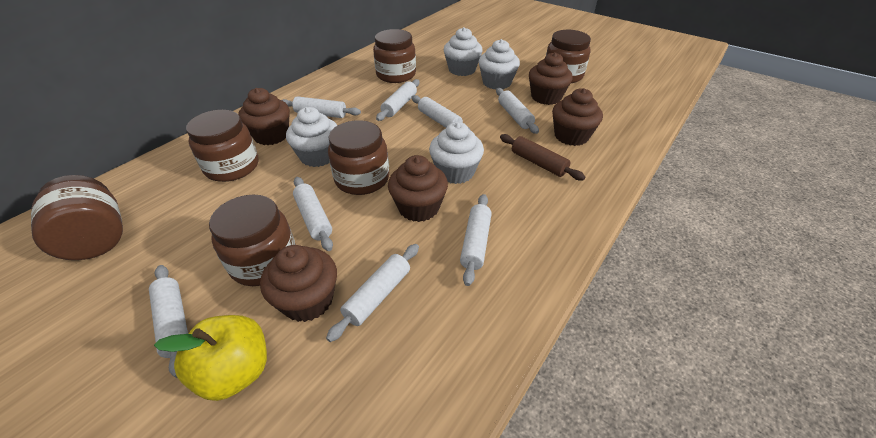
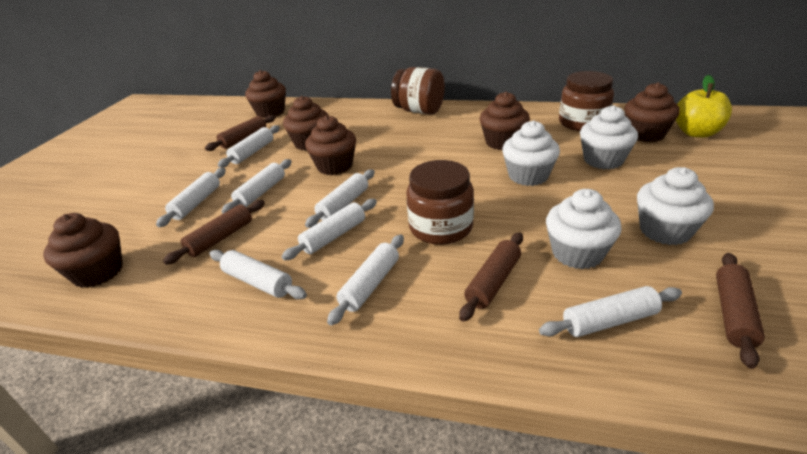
brown cupcake: [238,88,290,145] [260,245,337,322] [388,155,448,222] [529,52,573,105] [552,88,603,146] = 5 -> [43,213,123,288] [245,70,286,118] [283,96,329,151] [305,115,356,175] [480,92,530,150] [624,82,680,142] = 6
brown jar: [31,175,123,260] [186,110,258,182] [209,195,296,286] [328,120,389,195] [373,29,416,83] [546,30,591,83] = 6 -> [391,67,445,115] [406,160,474,245] [559,71,614,131] = 3
brown rolling pin: [500,134,585,180] = 1 -> [163,200,265,265] [205,115,276,151] [459,232,523,322] [716,253,765,369] = 4

